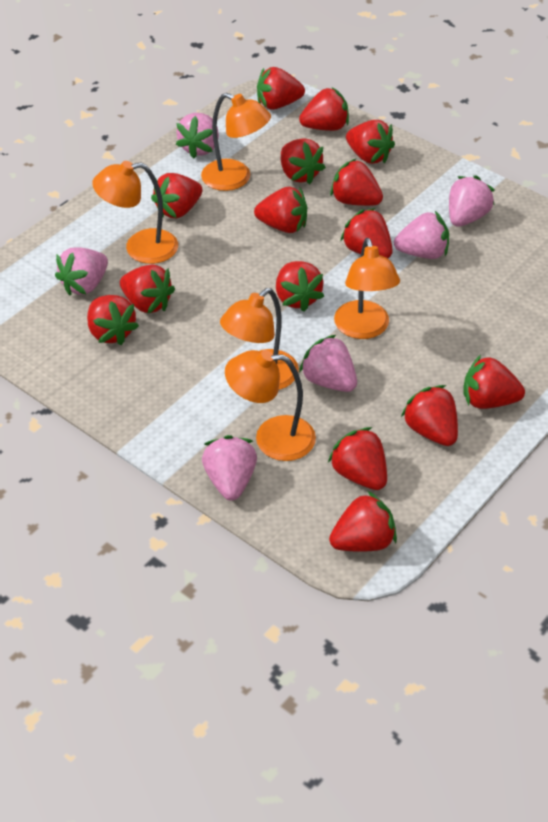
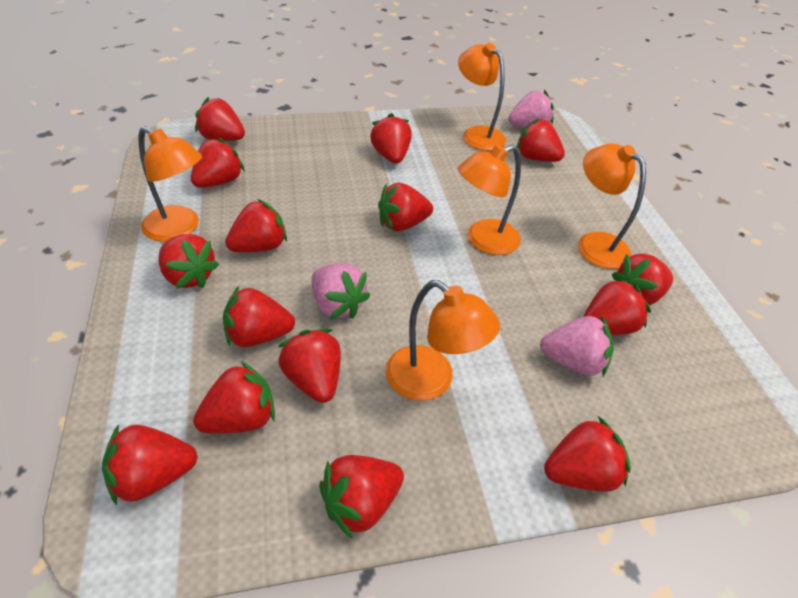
pink strawberry: [55,247,108,296] [176,113,219,159] [202,435,257,500] [299,335,357,392] [394,211,449,259] [449,176,495,227] = 6 -> [311,263,370,319] [508,90,554,128] [540,316,614,376] = 3

